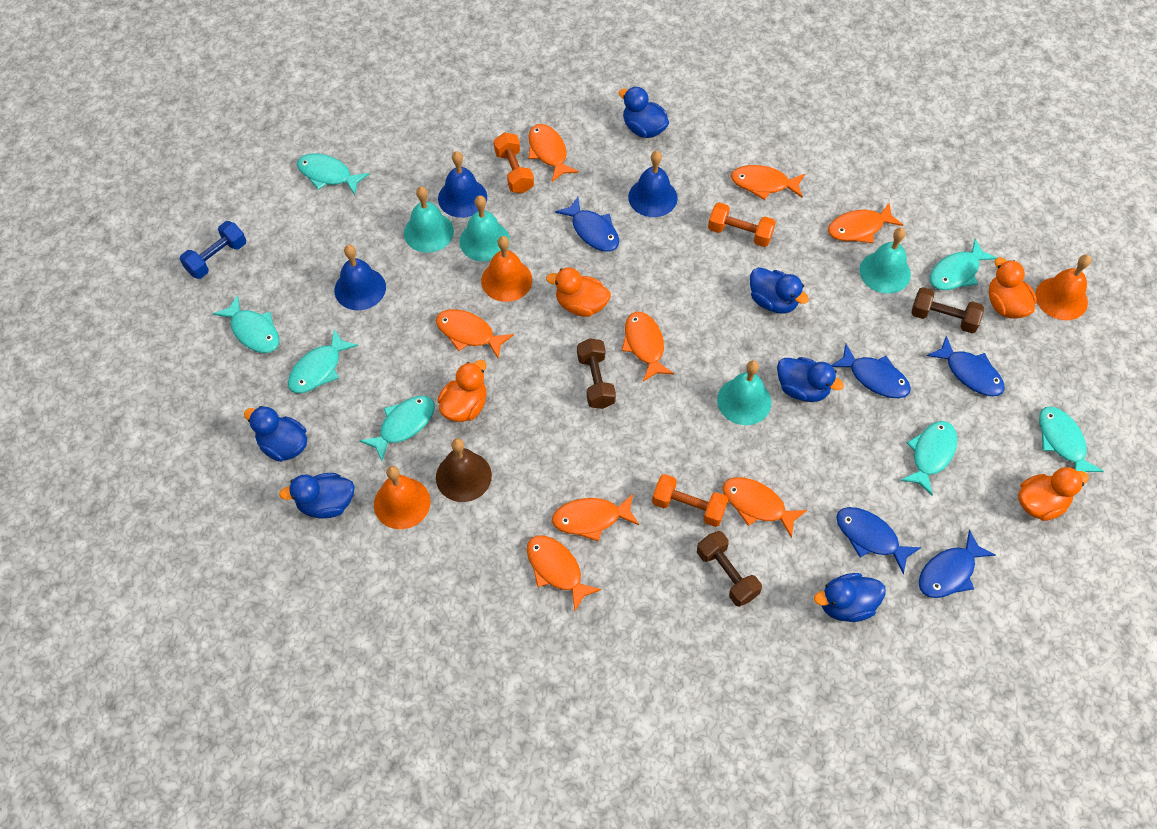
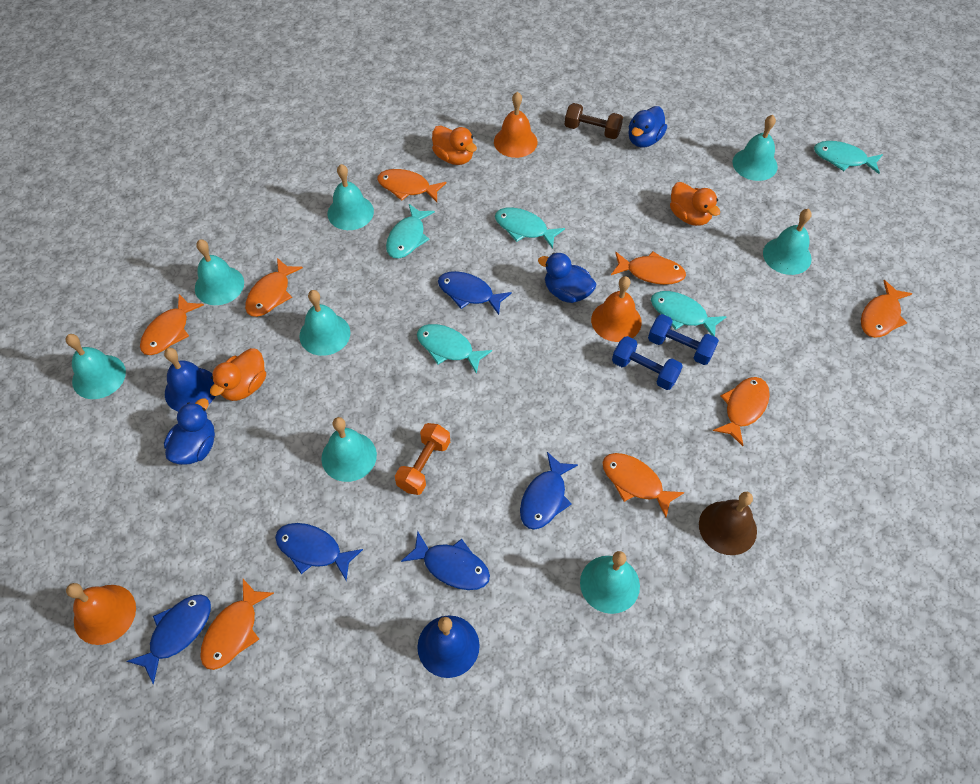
blue bell: [335,245,386,310] [438,151,487,218] [628,151,678,217] = 3 -> [164,348,215,412] [417,615,480,678] = 2
blue duck: [244,406,307,462] [279,473,355,519] [618,87,669,138] [750,267,809,314] [777,357,844,402] [814,573,885,622] = 6 -> [164,398,215,465] [538,253,596,303] [628,106,667,147] = 3
blue dumbbell: [180,221,246,279] = 1 -> [612,336,683,390] [648,314,719,365] = 2
brown dumbbell: [577,338,616,409] [697,531,762,607] [911,287,984,333] = 3 -> [565,103,623,139] = 1
orange duck: [437,360,486,422] [546,267,611,317] [989,257,1037,319] [1018,467,1089,521] = 4 -> [210,348,266,401] [432,125,477,165] [670,182,720,226] = 3
orange dumbbell: [494,132,534,193] [652,474,728,527] [708,203,776,247] = 3 -> [395,423,450,495] = 1
turquoise bell: [404,186,454,253] [459,195,510,262] [717,360,771,425] [859,228,911,294] = 4 -> [66,334,126,399] [195,239,244,305] [299,290,350,356] [321,417,377,482] [328,164,374,230] [580,551,640,614] [733,115,778,181] [763,209,812,275] = 8
turquoise fish: [213,295,279,353] [288,329,358,393] [297,153,369,195] [360,396,435,461] [900,421,957,495] [930,239,997,290] [1039,407,1103,472] = 7 -> [386,204,435,258] [417,324,492,374] [495,207,565,249] [651,291,727,336] [814,141,883,174] = 5

